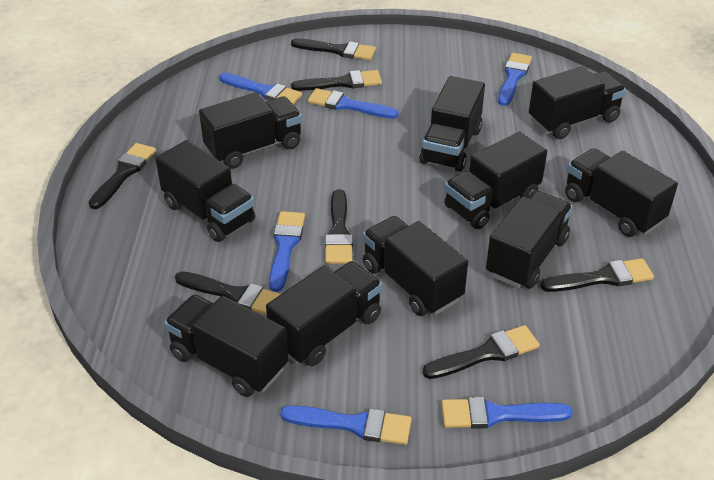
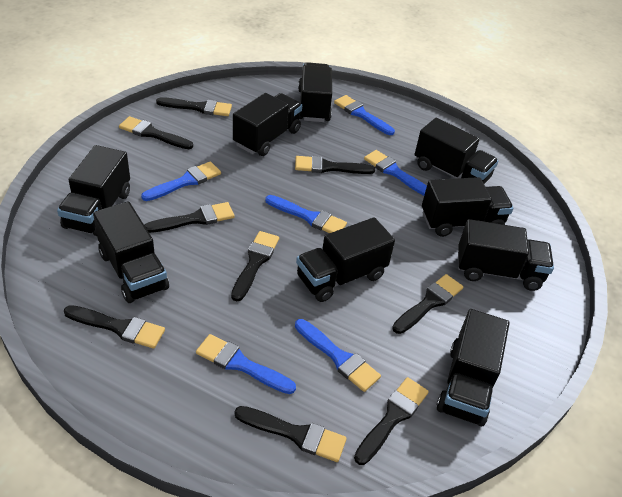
black brush: [88,143,156,209] [175,271,281,315] [291,38,376,60] [291,70,382,91] [325,189,353,264] [423,325,540,379] [541,258,654,292] = 7 -> [64,305,165,349] [119,116,193,149] [144,202,235,233] [156,97,232,116] [231,231,279,301] [234,406,347,462] [295,156,375,174] [354,377,429,465] [392,274,463,334] = 9
black truck: [155,140,256,242] [164,294,288,397] [199,92,302,169] [266,261,382,366] [363,216,468,316] [419,76,485,172] [444,132,547,229] [486,191,573,289] [529,66,626,139] [565,148,678,237] = 10 -> [57,145,130,236] [93,201,169,303] [233,93,302,156] [296,217,395,302] [298,62,332,122] [415,118,499,184] [422,177,514,237] [437,309,510,426] [458,219,554,291] = 9

